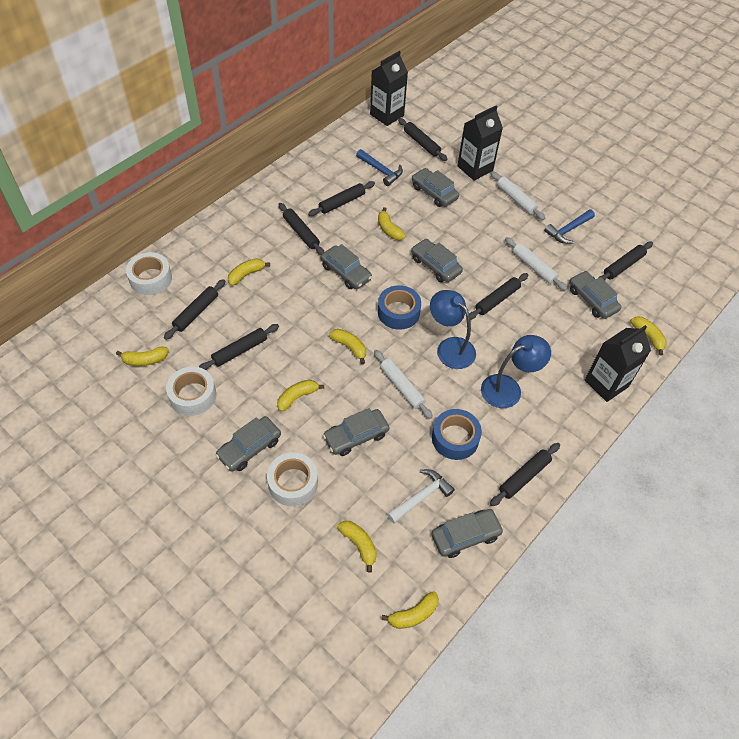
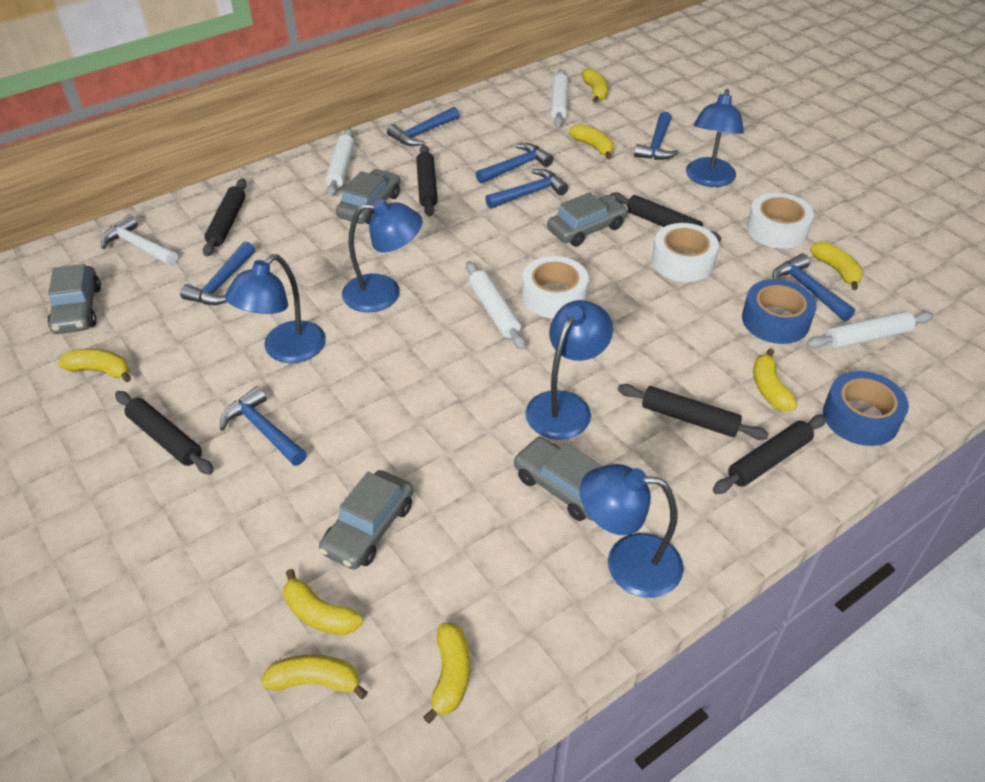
black carton: [370,51,408,126] [457,105,503,181] [585,325,651,402] = 3 -> none = 0
black rolling pin: [164,279,226,340] [199,324,279,370] [278,203,324,255] [308,181,375,216] [398,118,447,161] [469,273,528,320] [490,443,560,506] [598,242,653,281] = 8 -> [115,391,214,474] [203,178,247,257] [416,145,438,217] [610,192,721,242] [618,384,769,440] [713,415,827,494] = 6
blue hammer: [356,149,403,186] [544,209,595,244] = 2 -> [180,241,255,305] [220,386,307,466] [387,107,460,146] [476,143,553,183] [485,169,568,208] [634,112,679,160] [773,254,855,321] = 7
blue lamp: [430,290,476,369] [481,335,551,408] = 2 -> [225,254,326,363] [342,199,423,313] [525,300,613,440] [580,464,684,598] [686,89,744,187] = 5
grey car: [215,416,281,472] [321,244,372,289] [323,408,389,456] [411,239,463,282] [412,168,459,207] [431,509,504,558] [569,271,621,319] = 7 -> [48,264,101,334] [319,470,413,569] [336,169,400,224] [513,437,602,521] [547,192,628,247] = 5
white rolling pin: [374,350,433,419] [491,172,545,220] [505,237,567,290] = 3 -> [326,128,354,197] [466,261,526,350] [551,69,568,127] [806,311,934,349] = 4

